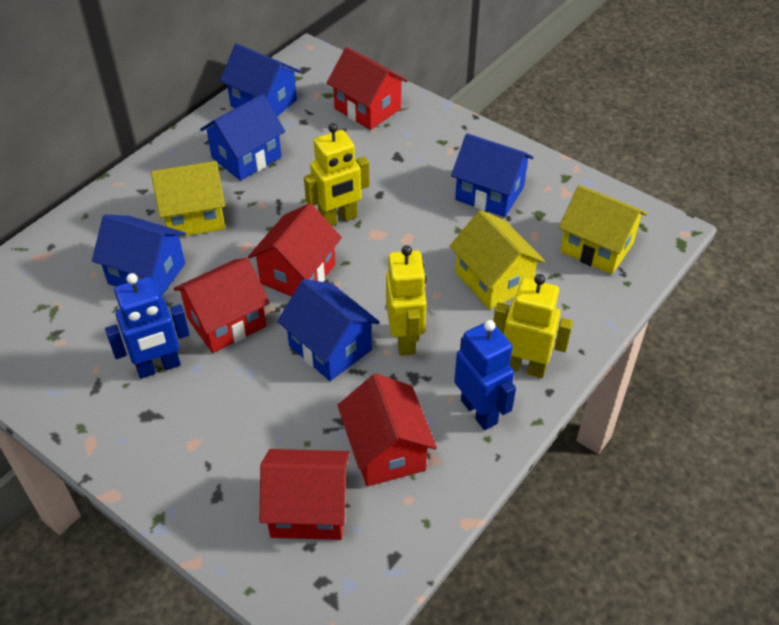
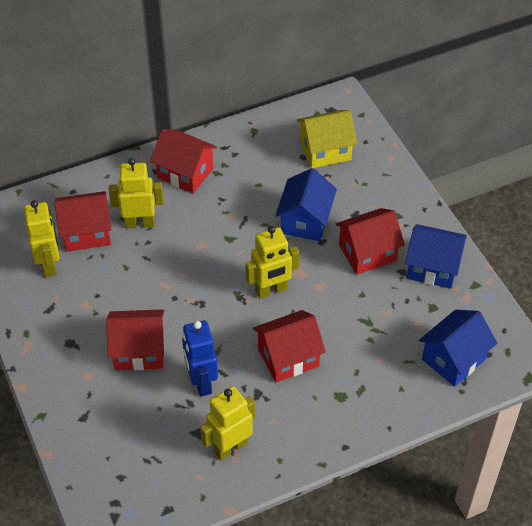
blue house: [92,215,186,297] [200,94,285,181] [220,43,301,116] [277,279,380,381] [451,133,534,217] = 5 -> [275,168,337,241] [405,224,467,289] [419,310,497,387] = 3
blue robot: [105,273,190,379] [454,320,516,430] = 2 -> [182,320,218,397] = 1
yellow house: [151,161,225,237] [450,210,545,310] [559,185,647,275] = 3 -> [297,110,357,168] = 1
yellow robot: [304,123,370,226] [386,245,427,356] [493,274,573,378] = 3 -> [24,200,60,277] [109,158,164,228] [200,386,255,460] [245,226,299,299] = 4

